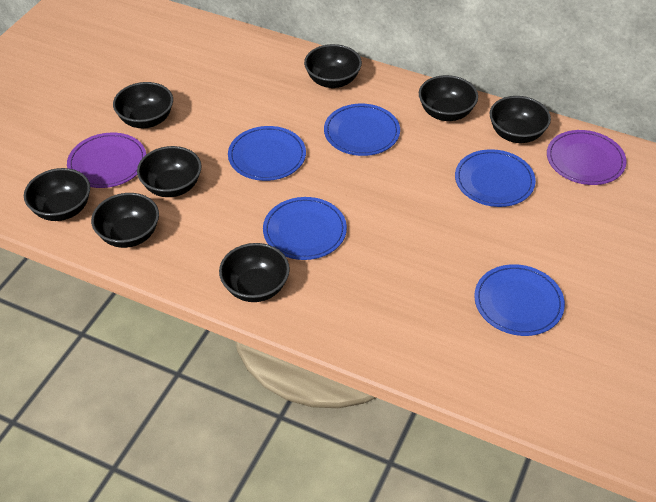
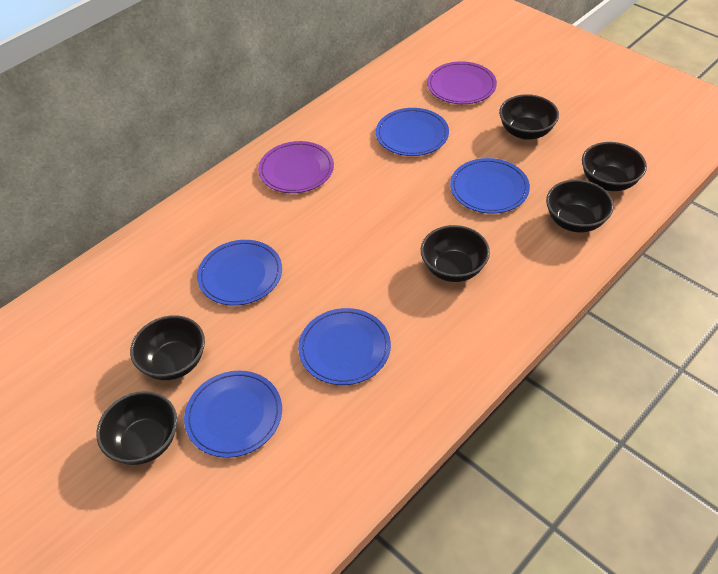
black bowl: [24,168,90,221] [91,193,159,248] [113,82,173,128] [137,146,202,197] [219,243,290,302] [304,44,362,88] [419,75,478,121] [490,96,551,143] = 8 -> [96,391,177,465] [130,315,205,380] [421,225,490,282] [499,94,559,140] [546,180,614,232] [582,142,647,191] = 6

